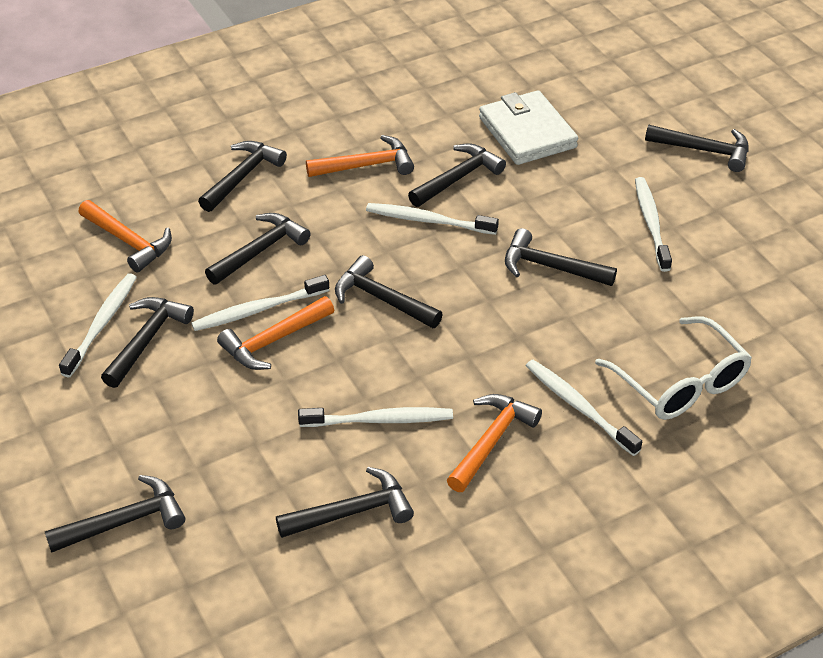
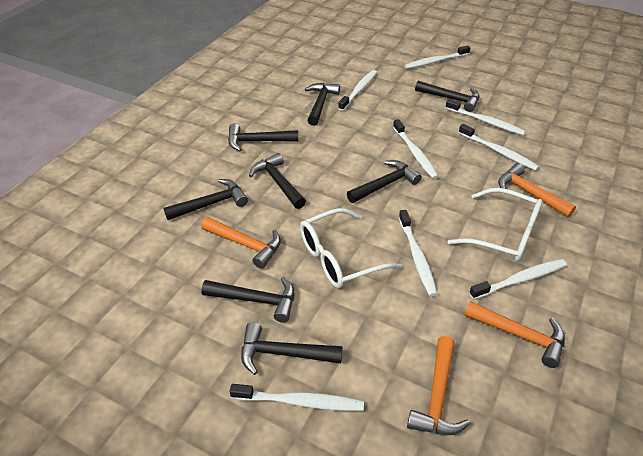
black hammer: [45,475,185,553] [101,297,194,388] [198,141,287,212] [205,213,310,285] [276,467,414,538] [335,255,443,328] [408,144,506,207] [505,228,617,286] [645,125,749,172] = 9 -> [163,179,248,220] [201,277,295,323] [228,123,298,151] [241,322,342,375] [249,153,306,209] [305,83,340,126] [347,160,422,203] [415,81,479,112] = 8
white glasses: [595,316,752,420] = 1 -> [300,208,402,288] [447,188,543,262] = 2
white toothbrush: [59,273,137,377] [191,275,329,331] [298,407,453,427] [366,203,499,235] [526,360,642,456] [635,177,672,272] = 6 -> [230,384,364,411] [338,70,377,111] [393,119,439,179] [399,210,437,297] [404,45,470,69] [445,99,526,136] [459,124,539,171] [469,259,567,299] = 8
white wallet: [479,90,578,165] = 1 -> none = 0

